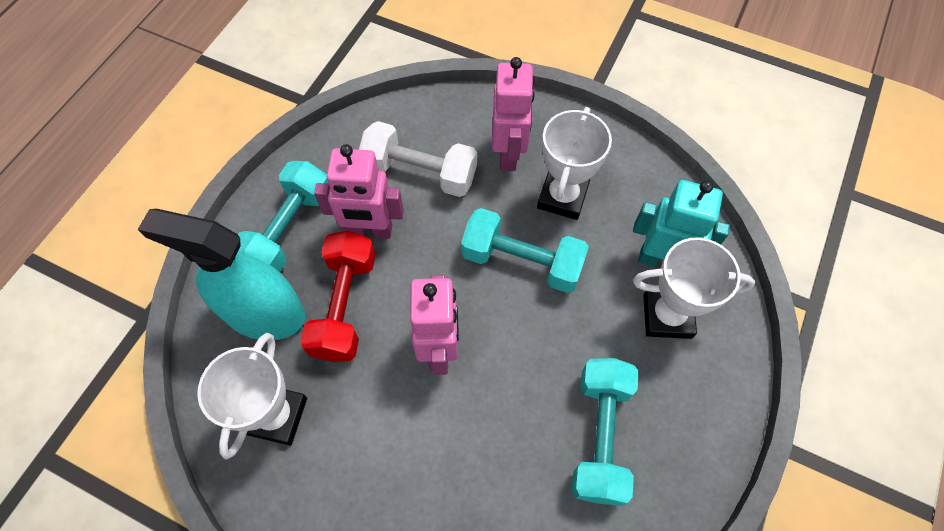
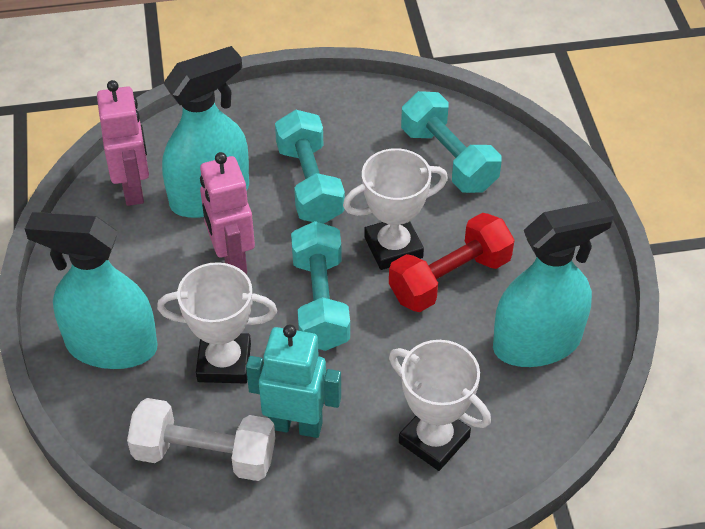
pink robot: [314,144,404,239] [410,275,459,375] [492,57,535,171] = 3 -> [97,80,149,206] [200,152,255,274] = 2
turquoise spray bottle: [137,209,305,340] = 1 -> [25,212,158,369] [162,46,249,218] [493,200,614,367] = 3

